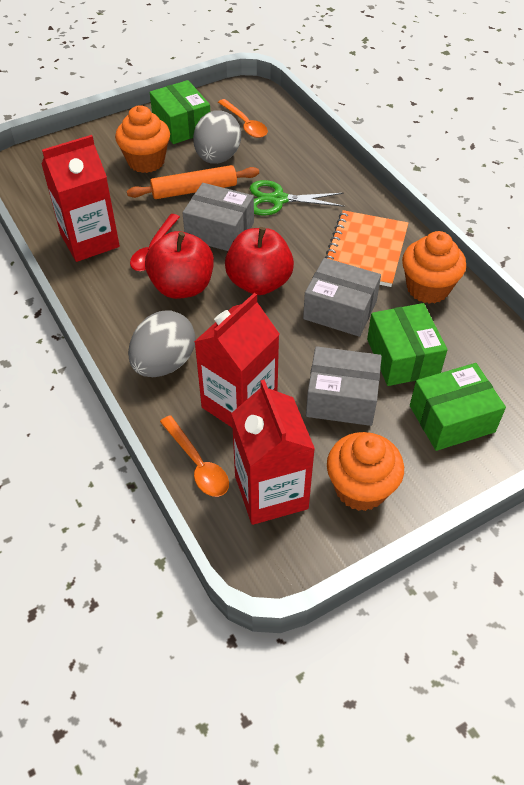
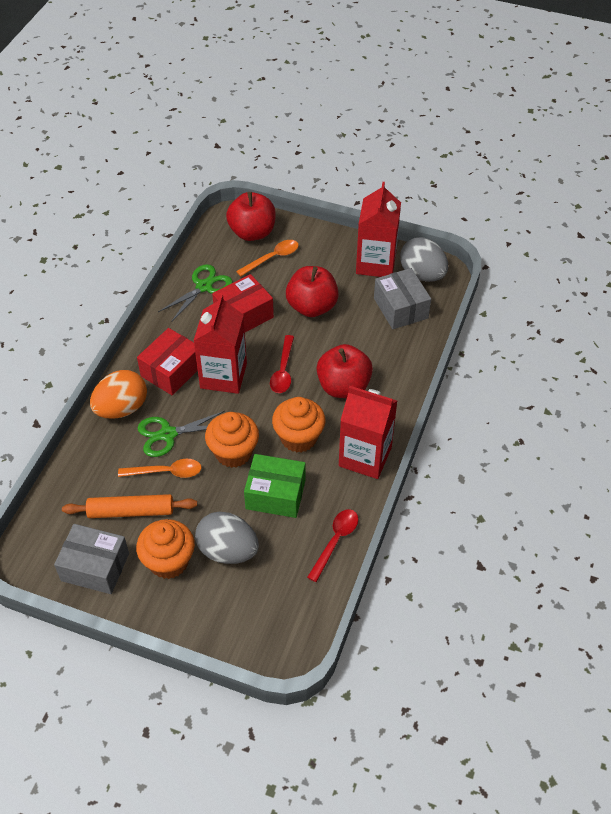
green box: [150,80,210,144] [367,303,447,386] [410,363,506,451] = 3 -> [244,454,306,518] = 1
green scissors: [250,180,344,216] = 1 -> [138,411,225,457] [158,264,233,322] = 2
grey box: [182,183,254,251] [303,258,381,337] [306,346,382,426] = 3 -> [54,524,129,594] [374,268,431,329] = 2
orange egg: none = 0 -> [90,370,147,419] = 1
orange notebook: [325,210,408,287] = 1 -> none = 0
red apple: [145,231,214,299] [225,227,294,295] = 2 -> [226,192,276,241] [286,266,339,317] [317,344,373,398] = 3
red box: none = 0 -> [137,328,198,395] [212,274,274,332] = 2
red spoon: [130,214,180,271] = 1 -> [270,335,294,393] [307,509,358,582] = 2

